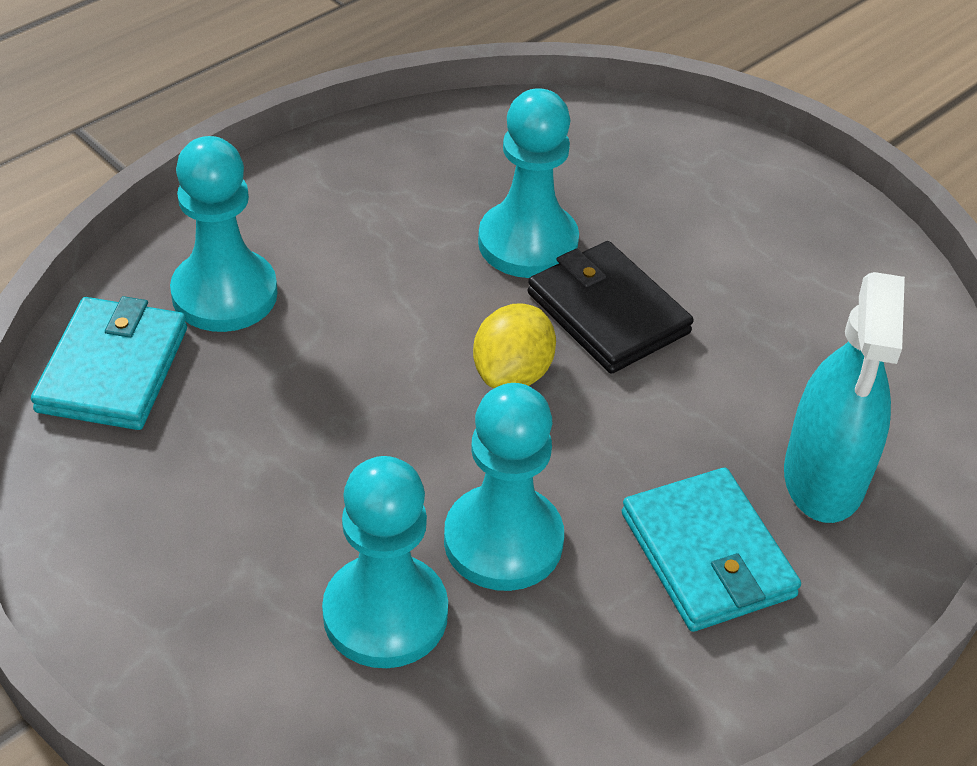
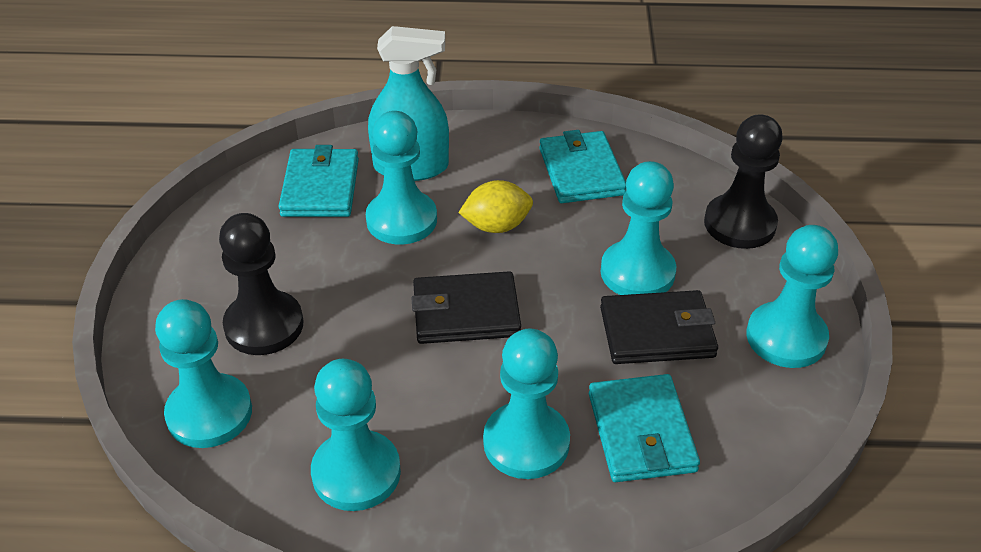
black pawn: none = 0 -> [219,213,303,355] [704,114,783,249] = 2
black wallet: [528,241,694,374] = 1 -> [412,271,521,344] [600,290,718,364] = 2
turquoise pawn: [170,136,277,332] [322,456,448,668] [444,383,564,591] [478,88,579,278] = 4 -> [155,299,252,448] [311,359,401,511] [366,111,437,244] [483,328,570,479] [600,161,676,295] [746,225,838,368] = 6
turquoise wallet: [31,296,187,430] [622,468,801,632] = 2 -> [278,145,359,217] [539,130,626,203] [589,374,700,482] = 3

